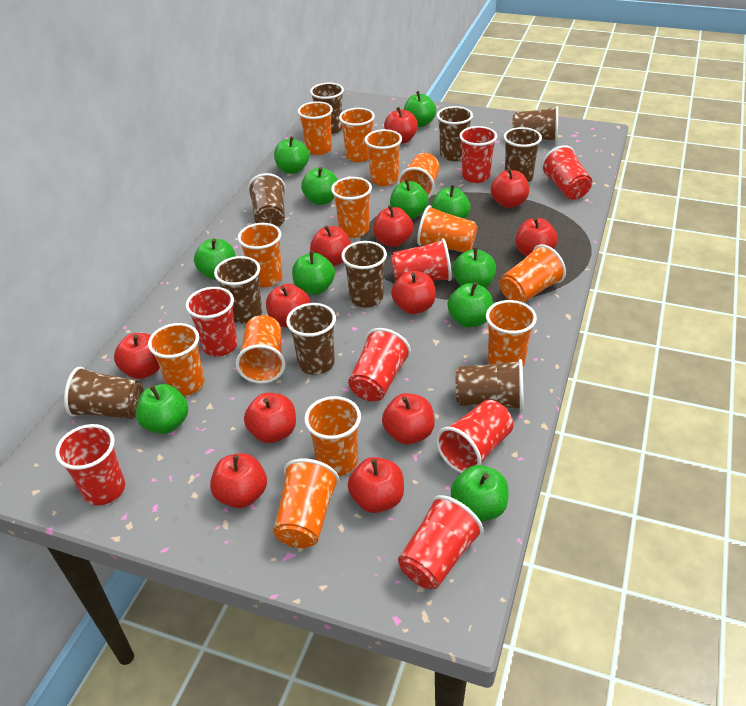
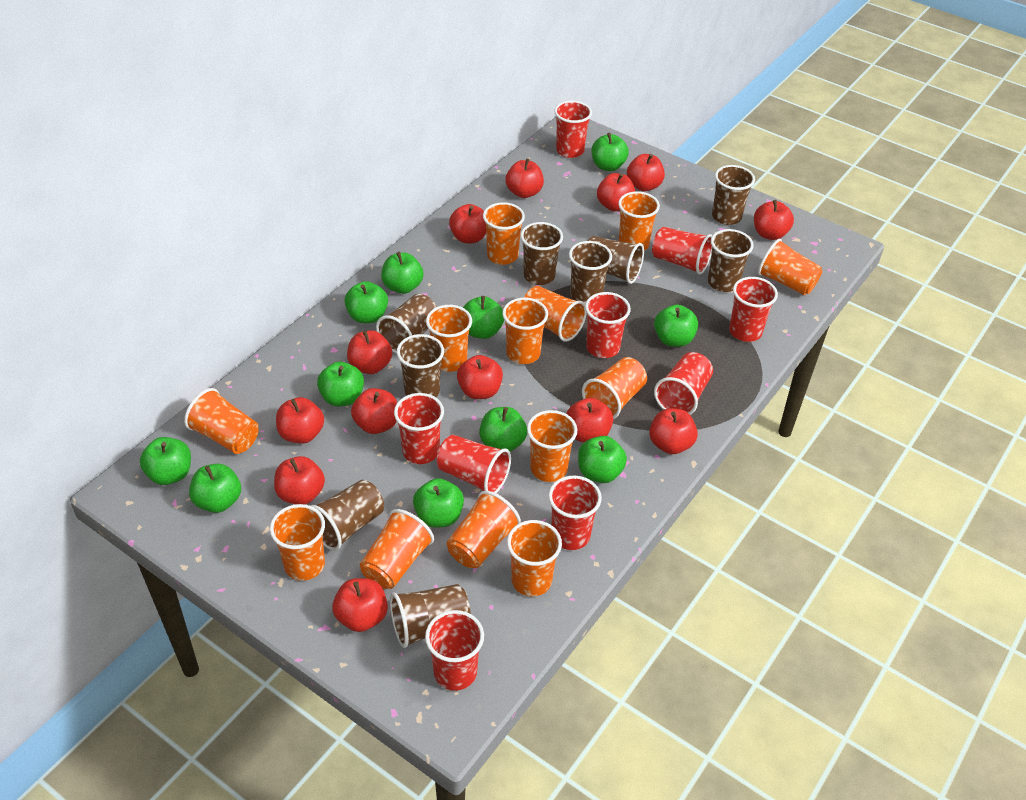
brown cup: [64,367,144,419] [214,256,262,323] [248,173,286,227] [286,303,336,375] [310,83,344,135] [341,241,387,308] [437,106,473,161] [456,359,524,411] [503,127,542,182] [513,106,558,142] = 10 -> [310,480,384,551] [376,294,437,353] [390,584,471,648] [397,334,444,397] [520,222,563,285] [569,241,612,304] [588,236,644,284] [708,229,754,292] [712,165,755,225] = 9
red apple: [114,333,160,379] [210,453,267,508] [244,393,296,443] [266,284,311,327] [310,226,351,266] [348,457,404,513] [373,205,414,247] [382,393,435,444] [384,107,418,143] [391,271,436,314] [491,168,529,208] [515,217,558,256] = 12 -> [274,456,325,504] [276,397,324,444] [332,578,388,632] [347,330,392,374] [351,388,397,434] [449,204,486,243] [457,355,503,399] [505,158,544,198] [567,397,613,443] [597,173,635,211] [627,154,665,191] [649,408,698,454] [754,200,794,240] = 13
red cup: [55,424,125,505] [186,287,237,357] [348,328,411,401] [391,238,452,282] [398,495,483,589] [436,400,514,473] [459,126,497,183] [541,145,592,200] = 8 -> [394,393,444,464] [425,610,484,691] [437,435,511,493] [548,476,602,550] [554,101,592,158] [585,292,631,358] [652,227,712,275] [654,352,713,415] [729,277,778,342] = 9

